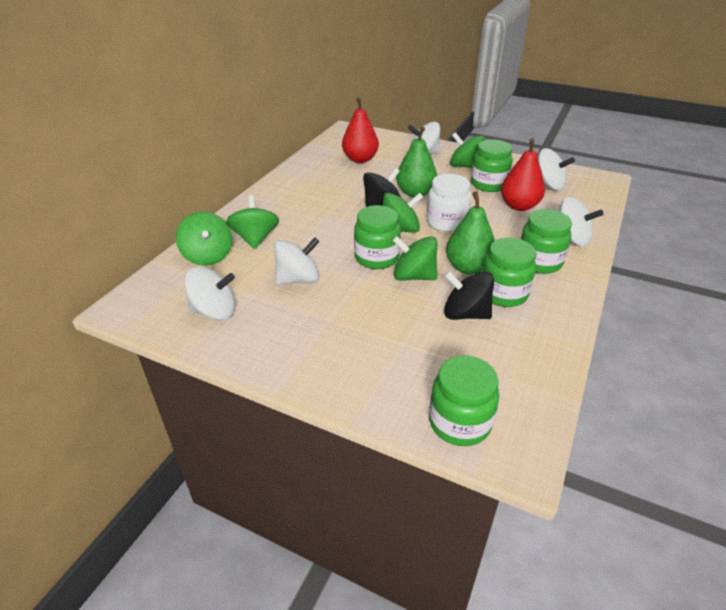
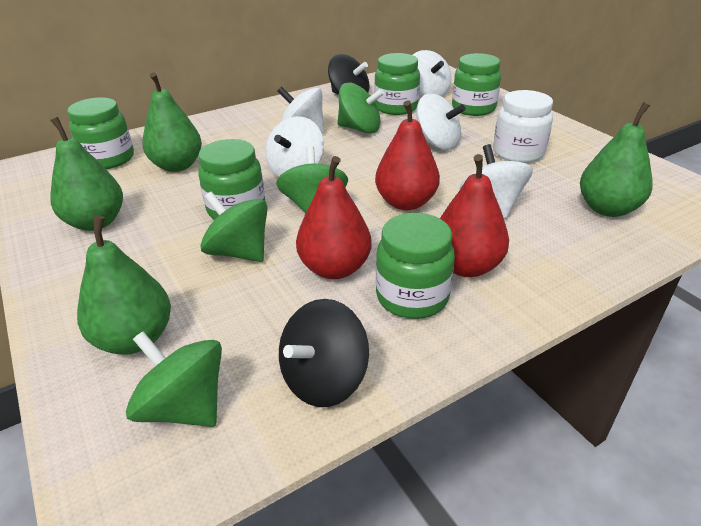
green pear: [396,127,437,197] [446,191,495,275] = 2 -> [50,117,123,231] [77,215,171,355] [142,72,202,172] [580,102,652,217] = 4
green spinning top: [176,212,232,266] [226,195,279,249] [383,192,423,233] [392,236,437,281] [450,132,485,168] = 5 -> [126,331,222,427] [200,191,268,262] [276,146,348,213] [337,82,384,134] = 4
red pear: [342,97,379,163] [501,138,545,211] = 2 -> [296,156,372,279] [375,100,440,210] [440,154,509,277] = 3

